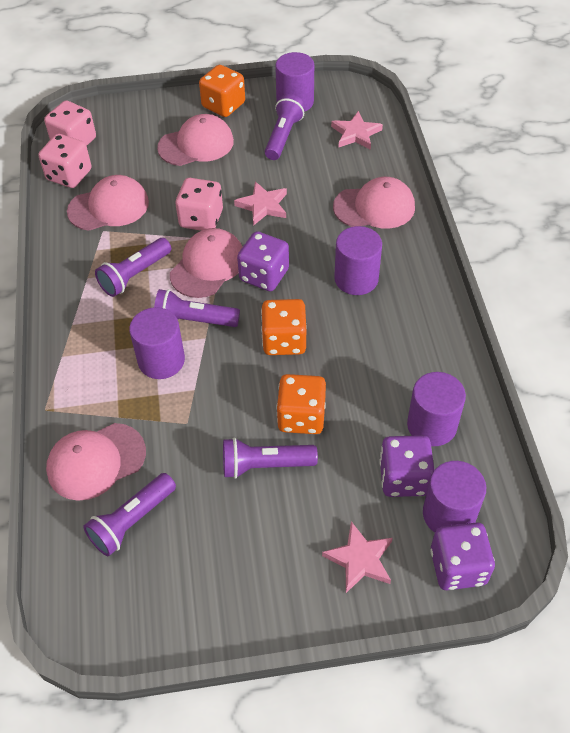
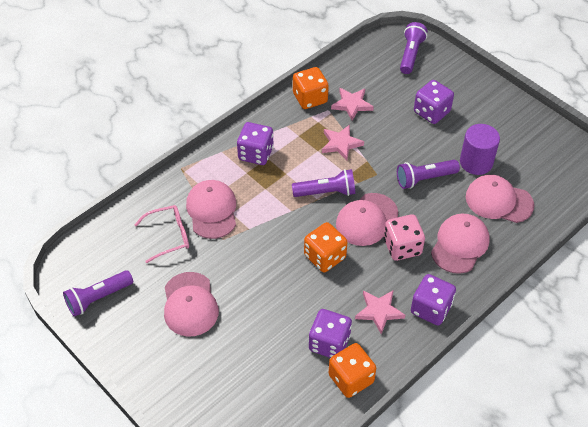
pink dice: [39,134,91,188] [44,100,96,146] [175,178,223,231] = 3 -> [384,214,425,261] = 1
pink glasses: none = 0 -> [134,205,189,263] = 1
purple cylinder: [129,307,185,379] [275,52,314,112] [334,226,382,295] [407,372,466,446] [423,461,486,533] = 5 -> [460,124,500,175] = 1
purple dice: [237,231,289,291] [379,435,434,497] [430,522,495,590] = 3 -> [237,122,274,165] [309,309,352,358] [411,274,456,325] [414,80,454,124] = 4
purple flashlight: [83,473,176,556] [95,238,171,297] [154,289,240,327] [223,438,318,479] [265,94,305,160] = 5 -> [63,270,133,317] [292,169,355,197] [397,160,460,189] [400,22,428,74] = 4

